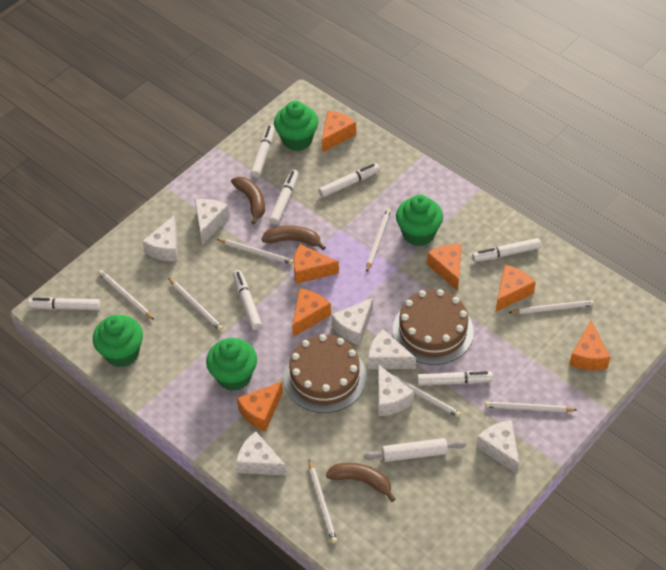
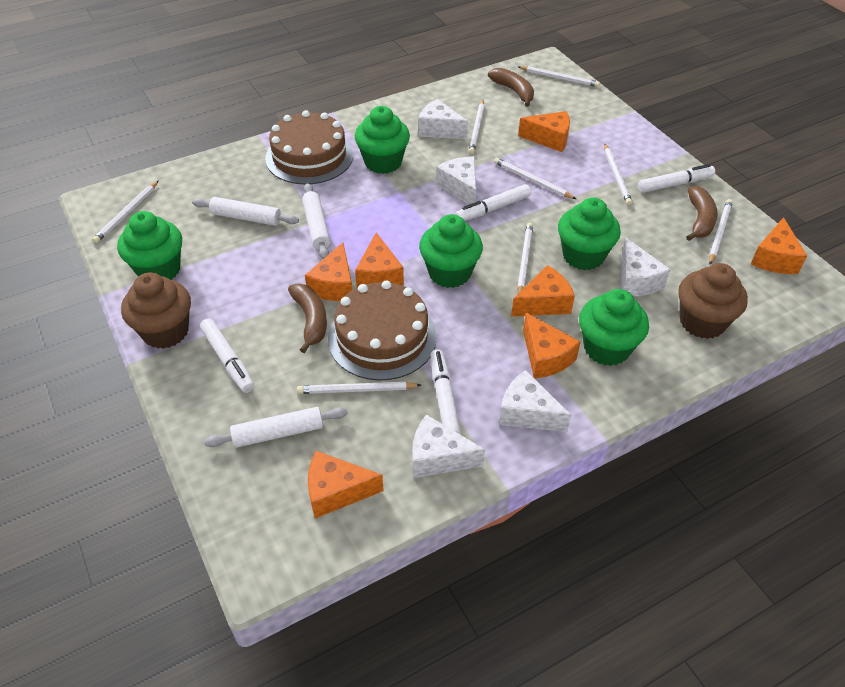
brown cupcake: none = 0 -> [121,272,191,349] [678,263,748,339] = 2
green cupcake: [93,315,143,367] [206,338,257,391] [274,101,318,151] [396,195,443,246] = 4 -> [117,211,182,280] [355,106,410,174] [419,214,483,288] [558,197,621,270] [579,289,649,366] = 5
white cheese: [142,216,178,261] [195,199,230,244] [236,432,287,476] [331,298,373,345] [368,329,416,369] [378,364,414,416] [476,420,519,474] = 7 -> [413,415,485,478] [418,99,468,139] [436,156,476,204] [499,370,571,432] [621,238,671,296] = 5
white marker: [28,297,101,310] [233,270,262,330] [251,124,275,178] [269,170,299,225] [319,163,380,197] [417,371,493,386] [472,238,541,262] = 7 -> [200,319,254,393] [430,349,461,435] [455,184,531,221] [638,164,715,193] = 4
white rolling pin: [364,438,466,462] = 1 -> [192,197,299,226] [204,407,348,448] [302,183,331,259] = 3

